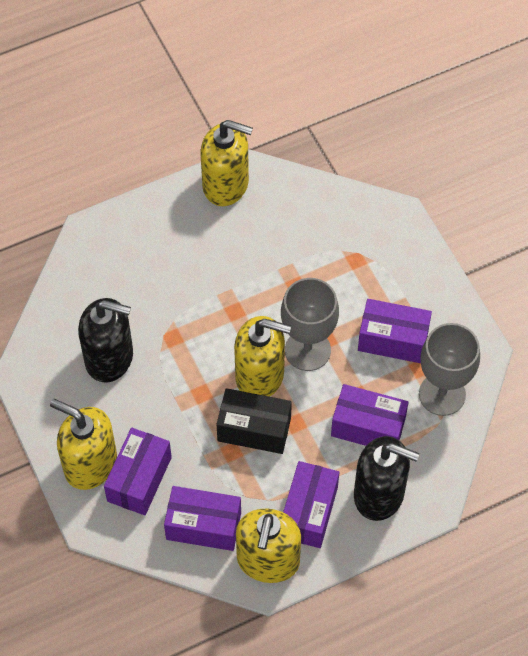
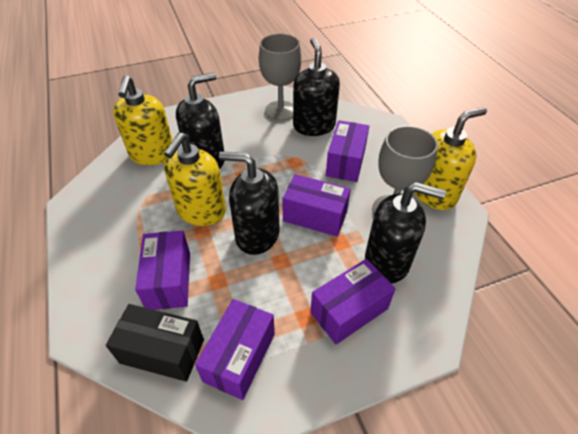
black soap dispenser: [78,298,133,383] [354,436,419,521] = 2 -> [176,73,225,169] [219,151,279,255] [293,38,340,136] [365,182,446,284] = 4
yellow soap dispenser: [50,399,117,490] [201,120,253,206] [234,316,291,397] [236,508,301,583] = 4 -> [113,75,173,165] [164,132,226,226] [414,107,487,210] = 3

